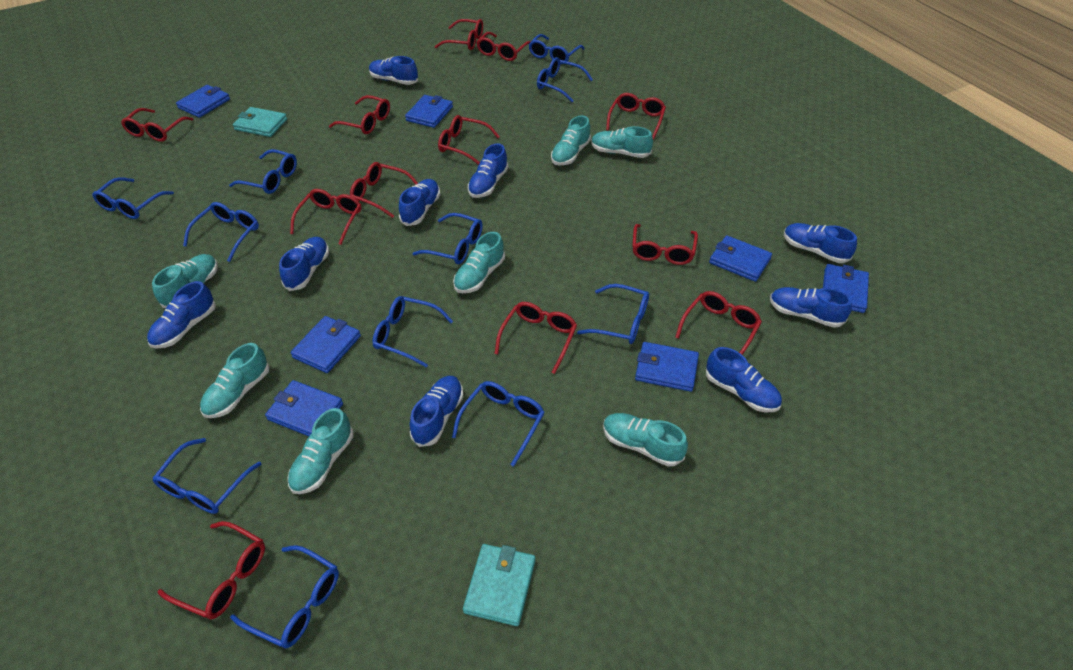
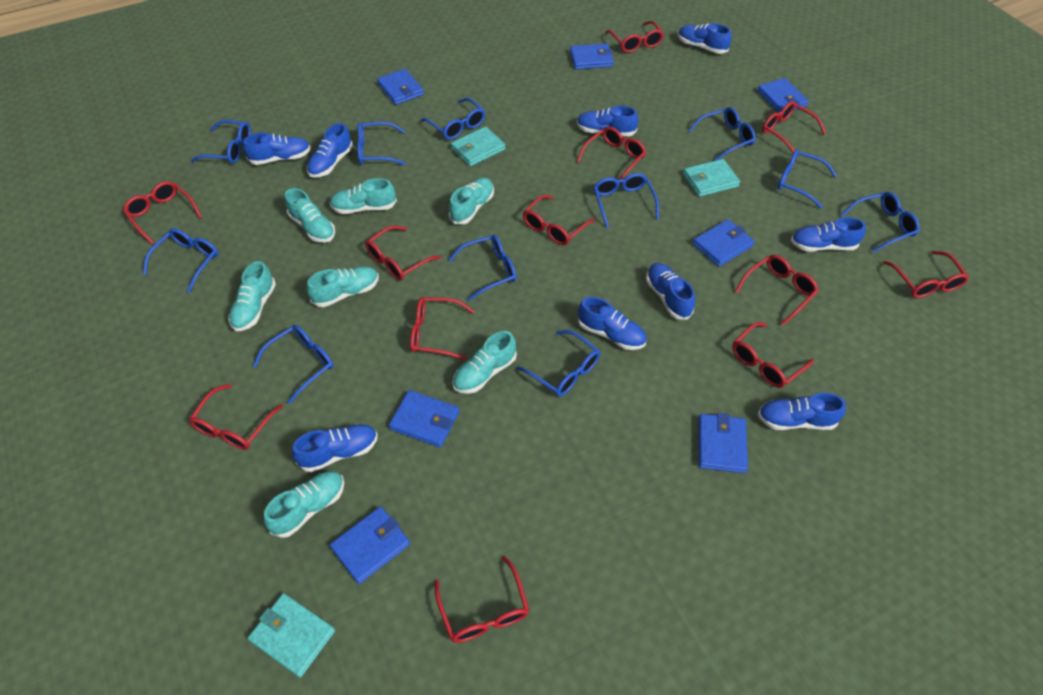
turquoise wallet: [233,107,287,137] [463,544,535,626] = 2 -> [248,593,335,677] [451,126,506,166] [683,159,740,197] = 3

